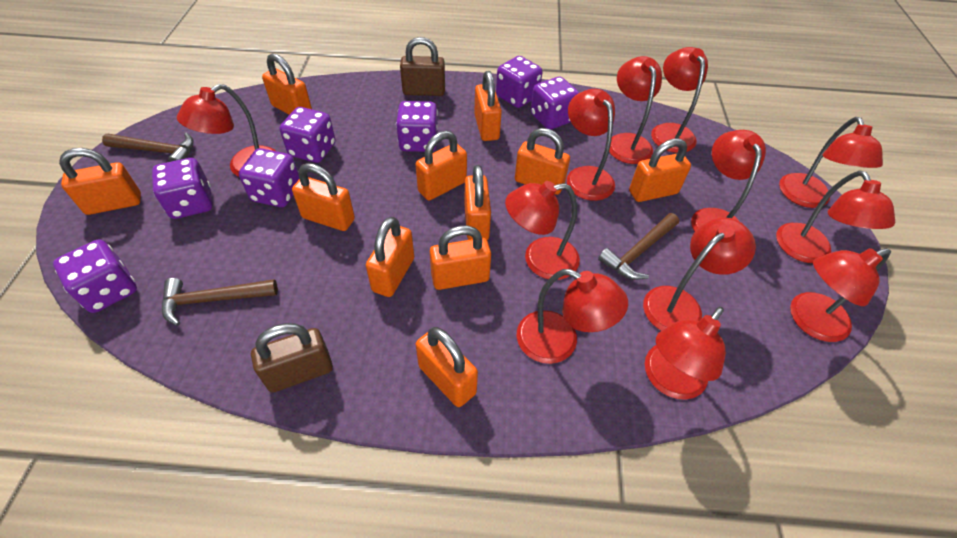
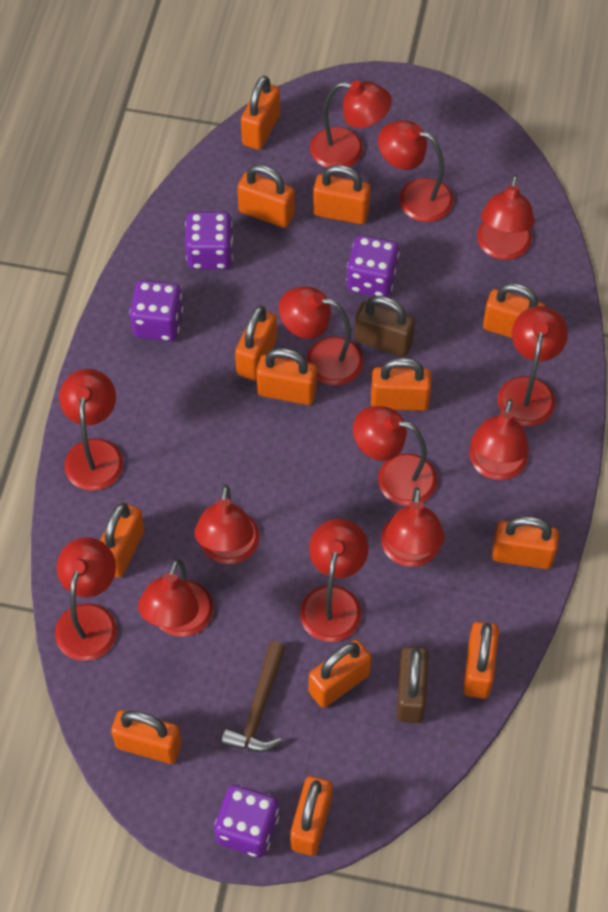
brown hammer: [102,133,194,162] [162,278,278,326] [598,213,679,280] = 3 -> [221,641,286,752] = 1
orange padlock: [59,148,141,215] [262,53,312,115] [292,163,355,231] [366,217,414,297] [416,131,467,200] [416,327,478,407] [430,225,491,290] [465,165,491,240] [474,71,502,141] [515,128,570,195] [629,139,691,202] = 11 -> [100,502,145,578] [111,710,181,764] [235,306,277,380] [237,164,295,228] [241,76,280,150] [256,348,317,405] [290,776,332,856] [309,640,371,708] [313,165,370,224] [371,358,431,411] [463,622,499,699] [483,283,546,338] [492,516,559,569] = 13
purple dice: [53,239,137,313] [152,158,212,219] [239,148,299,207] [280,107,336,163] [396,101,438,152] [496,56,542,108] [531,77,579,130] = 7 -> [130,280,183,341] [185,212,233,269] [215,785,279,857] [346,235,399,297] = 4
red lamp: [177,84,276,177] [505,181,580,280] [517,269,628,364] [567,89,615,201] [609,56,662,164] [643,217,756,331] [645,307,726,400] [651,47,708,153] [691,130,766,232] [776,170,895,263] [779,117,883,208] [790,248,891,342] = 12 -> [55,537,117,661] [59,369,123,491] [138,559,214,637] [195,485,260,564] [279,287,364,385] [300,519,369,642] [310,80,392,168] [353,406,437,506] [378,120,453,222] [381,487,445,567] [469,399,529,480] [477,175,535,260] [498,306,568,426] = 13

